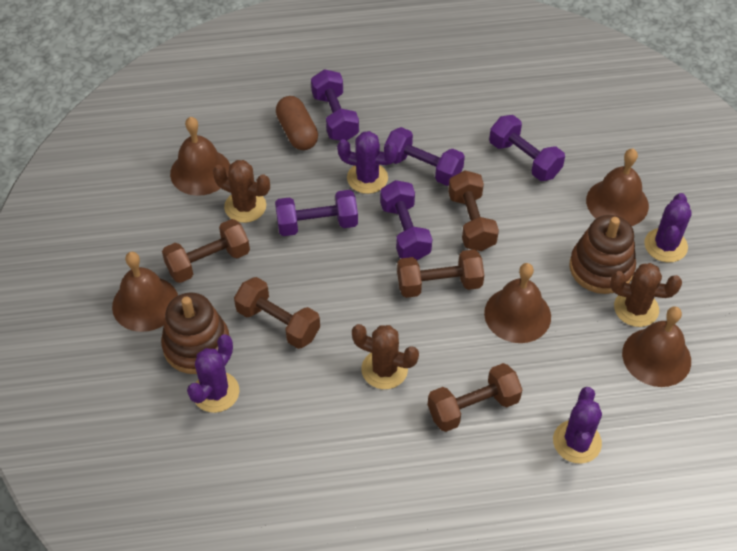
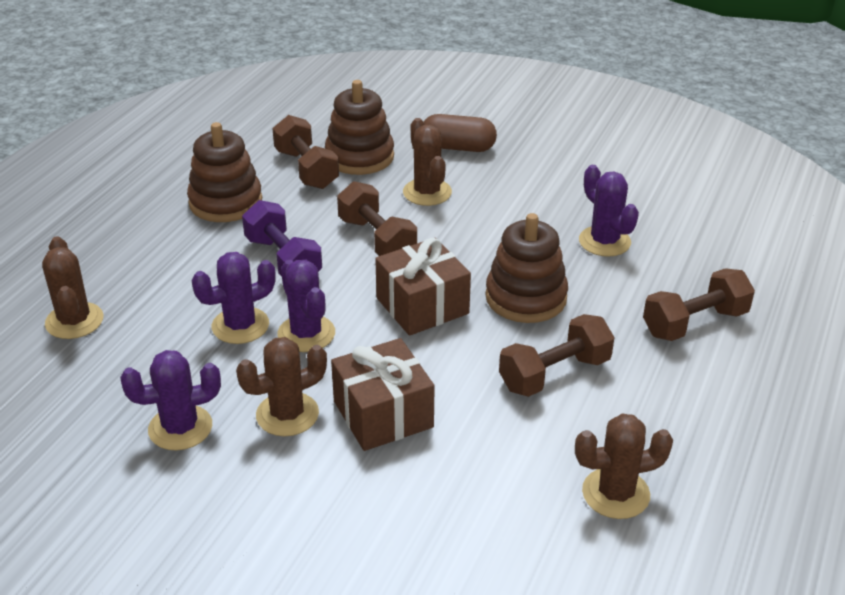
brown bell: [112,252,178,332] [170,117,230,196] [484,263,551,343] [586,149,649,226] [622,307,691,387] = 5 -> none = 0
brown cactus: [213,160,270,223] [352,324,419,389] [610,263,682,327] = 3 -> [42,236,103,339] [236,337,327,436] [403,118,452,206] [575,413,673,519] = 4
brown dumbbell: [162,219,250,283] [234,277,320,349] [397,249,484,298] [428,363,523,432] [448,170,499,251] = 5 -> [272,115,339,189] [337,181,417,256] [499,314,615,397] [643,268,755,341] = 4
brown gift: none = 0 -> [331,338,435,451] [375,238,471,336] = 2
brown stacking toy: [161,292,229,374] [570,215,636,294] = 2 -> [187,122,262,222] [325,80,394,175] [485,213,568,323] = 3
purple dumbbell: [275,190,358,236] [311,69,359,141] [380,180,432,260] [384,127,465,186] [489,115,565,181] = 5 -> [242,200,322,277] = 1

